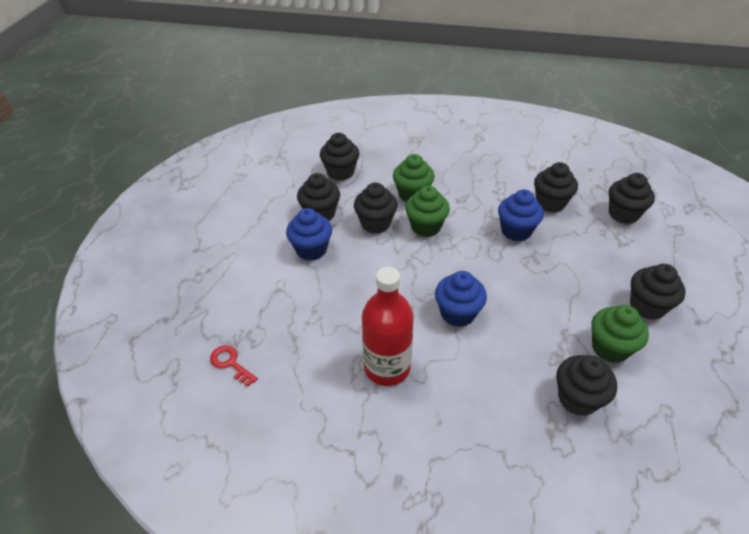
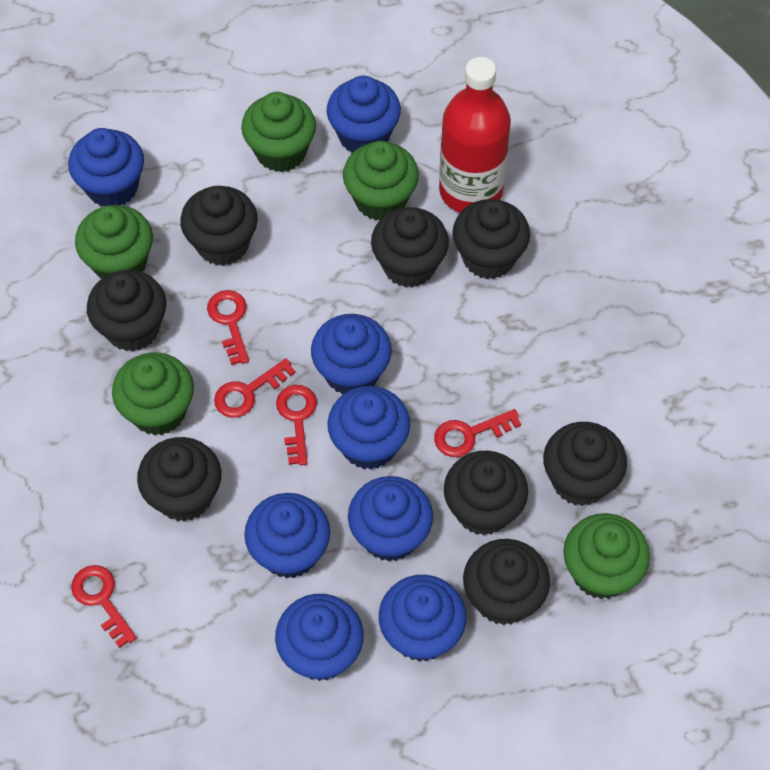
black cupcake: [297,173,340,220] [320,133,359,181] [354,182,398,234] [534,162,578,213] [556,355,617,416] [609,173,655,224] [630,264,686,320] = 7 -> [87,270,166,352] [137,437,221,522] [180,186,258,266] [371,207,449,288] [444,451,528,536] [452,199,530,279] [463,539,550,625] [543,422,627,506] = 8
blue cupcake: [286,208,332,261] [435,271,487,327] [498,189,544,241] = 3 -> [68,128,144,206] [244,493,330,578] [275,594,364,681] [311,314,392,395] [327,76,401,153] [327,386,410,470] [348,476,433,561] [379,575,466,662] = 8
green cupcake: [393,154,435,202] [405,186,450,237] [591,305,649,363] = 3 -> [75,205,153,279] [112,352,194,436] [241,92,316,172] [343,141,419,221] [563,513,650,599] = 5
red key: [210,345,258,387] = 1 -> [71,565,137,648] [207,290,249,365] [214,358,296,418] [276,385,317,465] [434,409,521,457] = 5

